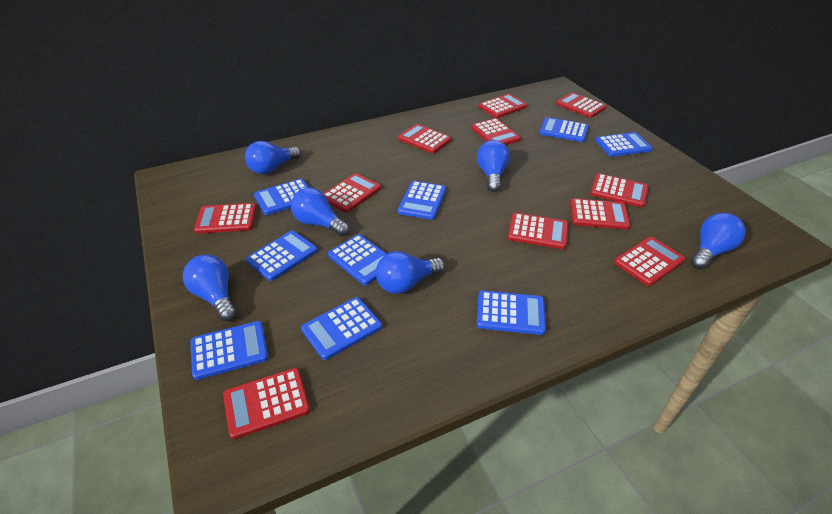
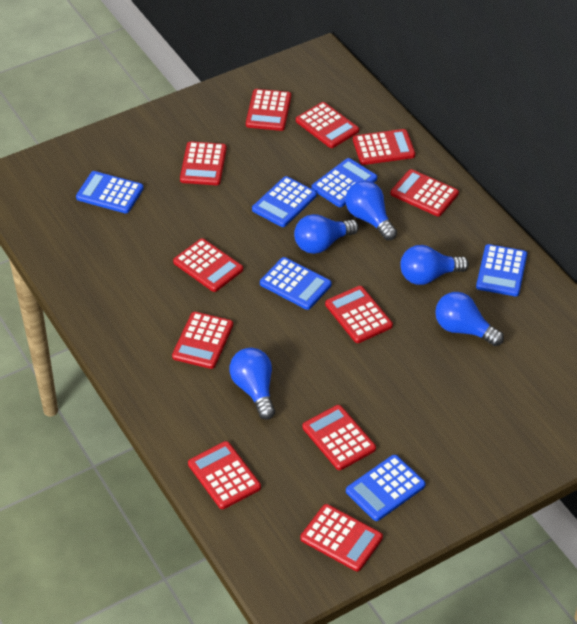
blue calculator: [190,321,268,380] [246,231,318,281] [254,179,309,215] [301,297,382,360] [328,234,386,285] [398,181,446,220] [477,290,546,335] [539,117,589,142] [595,132,652,157] = 9 -> [76,171,144,213] [252,176,317,227] [260,257,332,310] [312,158,377,207] [346,455,426,521] [476,244,527,296] = 6
blue light bulb: [183,255,237,321] [245,141,301,174] [291,188,349,236] [376,251,445,294] [477,140,510,192] [691,213,746,269] = 6 -> [230,348,275,420] [294,214,359,254] [345,181,397,240] [400,245,469,285] [435,292,504,346] = 5

